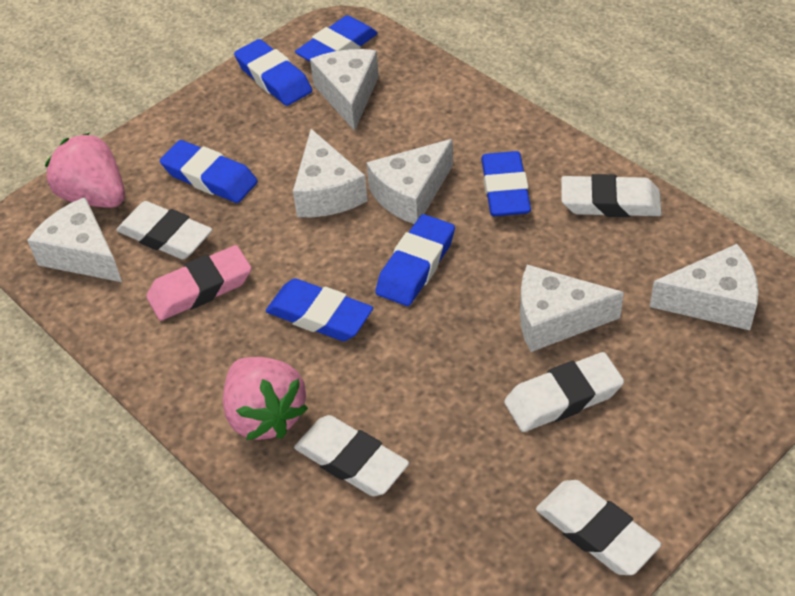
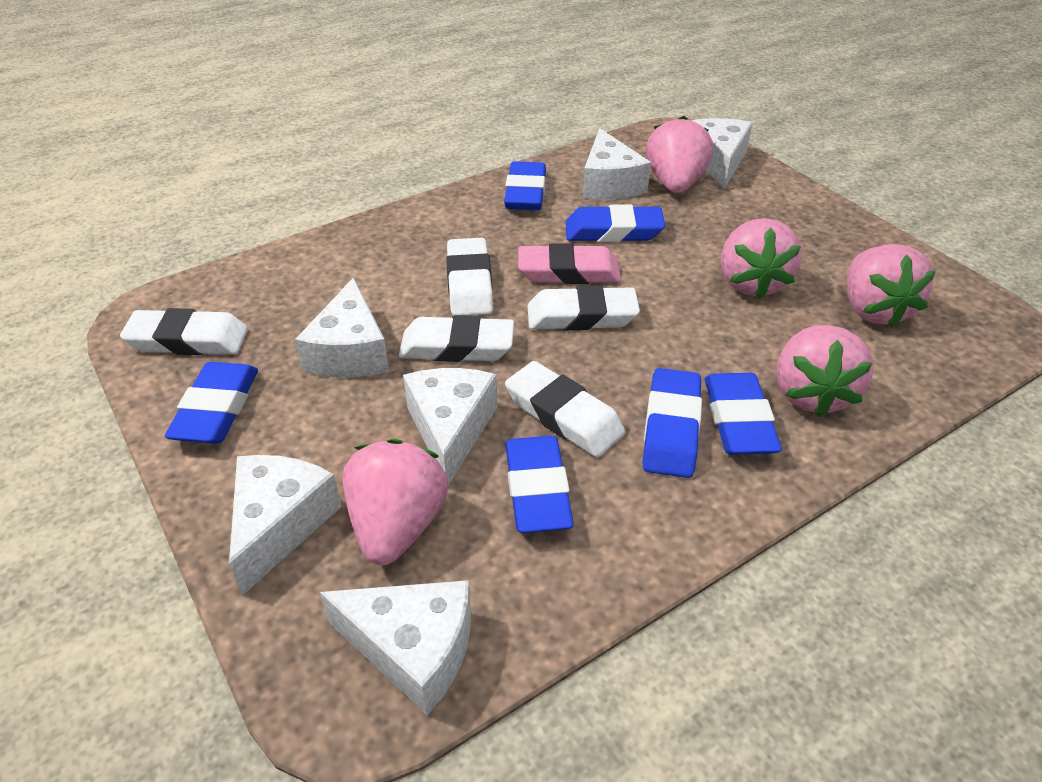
pink strawberry: [45,133,125,208] [223,357,308,440] = 2 -> [343,439,448,565] [646,116,713,193] [721,218,802,299] [776,325,874,417] [847,244,936,327] = 5

